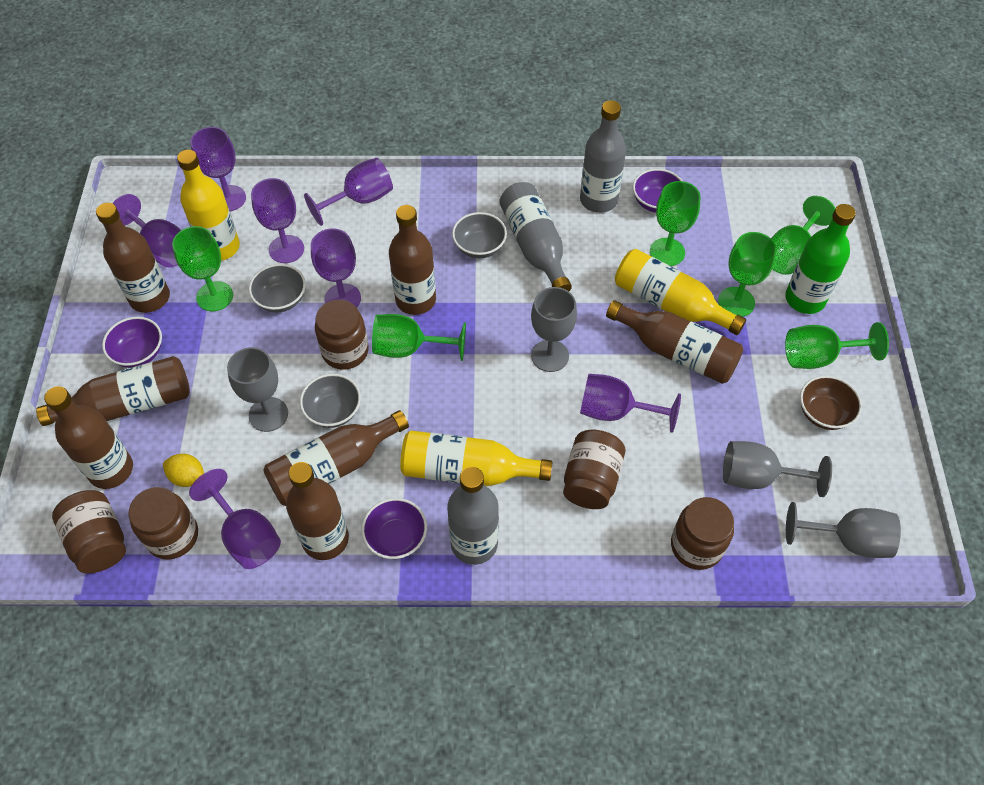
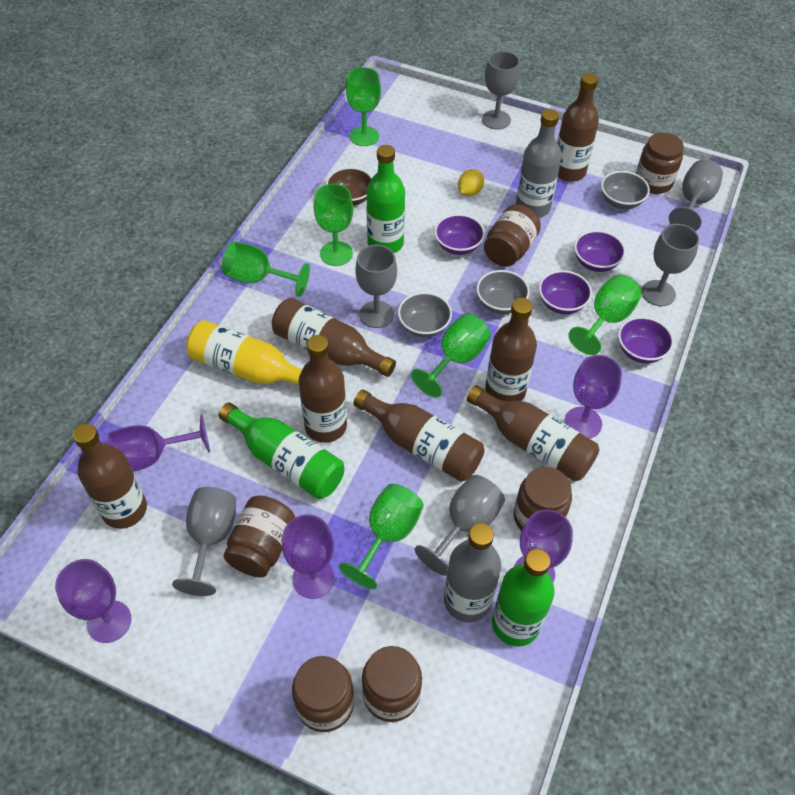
brown jar: [52,490,126,574] [129,487,198,560] [315,300,369,370] [563,430,625,509] [671,497,734,570] = 5 -> [223,495,295,577] [292,656,354,732] [362,646,422,722] [484,205,541,267] [514,467,572,531] [636,132,684,194] = 6
green bottle: [785,204,856,314] = 1 -> [219,402,345,499] [366,145,405,253] [492,549,555,647] = 3
grey bottle: [447,467,499,565] [499,182,572,291] [580,100,626,213] = 3 -> [444,523,501,622] [516,109,561,218] = 2
grey goblet: [227,347,288,432] [531,287,577,372] [723,441,832,497] [786,502,901,558] = 4 -> [172,487,236,596] [355,245,397,328] [415,475,505,576] [482,51,520,129] [642,224,699,306] [669,159,723,231] = 6
purple bowl: [102,317,162,368] [361,498,427,559] [633,169,683,212] = 3 -> [434,214,485,255] [539,270,592,314] [574,230,626,272] [618,317,674,363] = 4
purple goblet: [112,194,181,267] [189,469,281,569] [190,127,246,211] [251,178,304,263] [304,158,393,226] [311,228,361,308] [580,374,681,433] = 7 -> [55,559,131,643] [108,414,210,471] [282,514,335,599] [514,509,573,583] [564,355,622,439] = 5
yellow bottle: [177,150,240,261] [400,430,552,486] [615,249,746,335] = 3 -> [186,320,302,385] = 1

